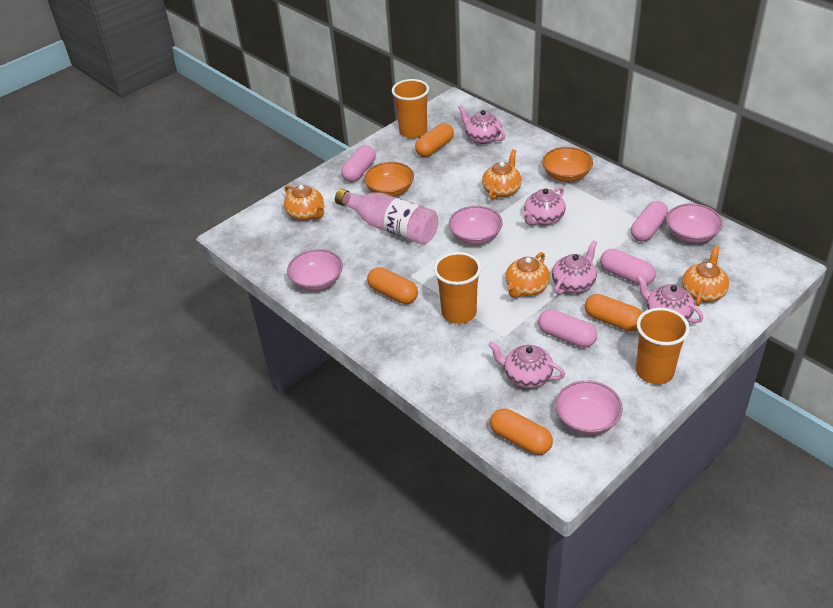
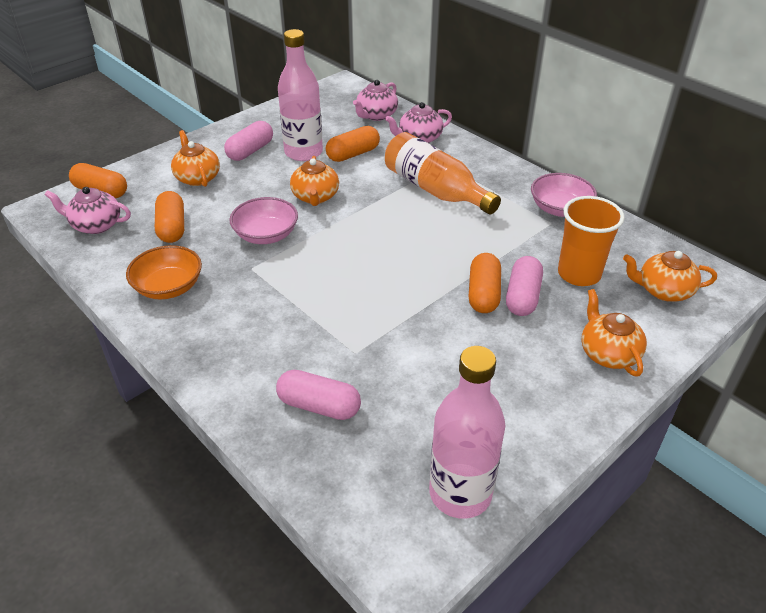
orange bottle: none = 0 -> [385,132,501,214] = 1
orange bowl: [364,162,414,197] [542,147,593,182] = 2 -> [126,245,202,299] = 1
orange cup: [392,79,429,139] [434,252,481,324] [636,308,690,384] = 3 -> [558,196,625,286] = 1
pink bottle: [335,189,438,244] = 1 -> [278,29,323,161] [429,346,505,519] = 2
pink bowl: [287,249,343,291] [449,206,503,245] [555,380,623,435] [666,203,723,243] = 4 -> [229,197,298,244] [531,173,597,217] = 2
pink capsule: [341,145,376,182] [538,309,597,348] [600,249,656,285] [631,201,668,241] = 4 -> [224,121,273,161] [276,370,361,420] [506,256,543,316] = 3
pink teapot: [458,105,505,144] [488,341,565,388] [522,187,566,225] [552,240,597,295] [636,275,704,323] = 5 -> [44,187,131,234] [353,80,398,121] [385,102,452,143] = 3

